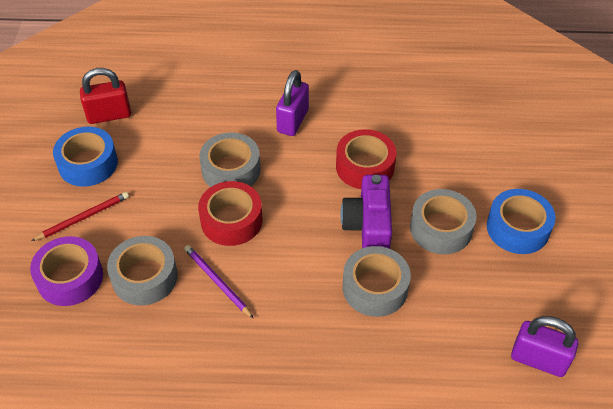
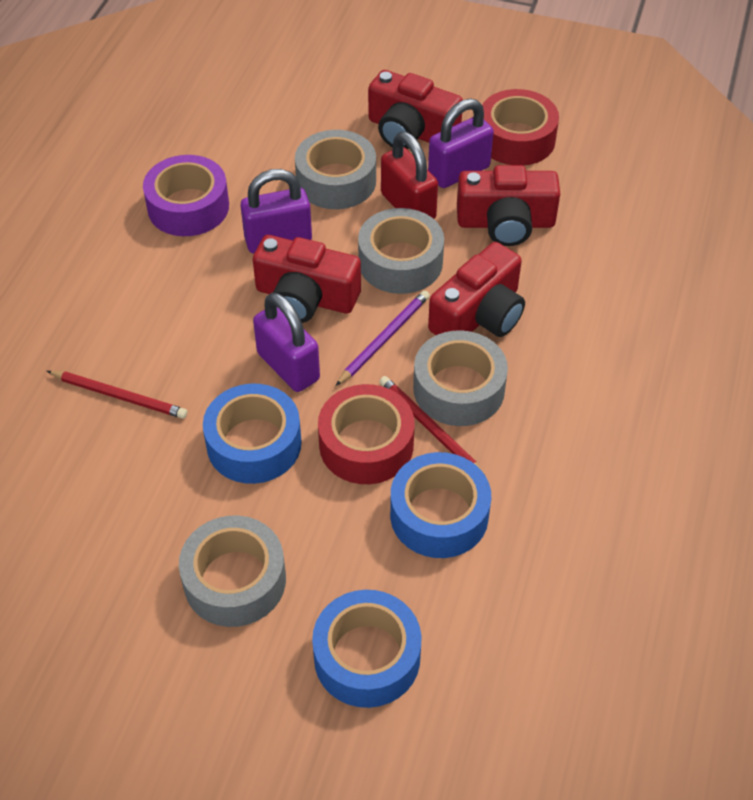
blue tape: [53,127,118,187] [487,189,556,254] = 2 -> [203,383,302,484] [312,590,422,708] [390,452,491,558] = 3
purple camera: [341,175,392,249] = 1 -> none = 0
purple padlock: [276,70,309,136] [511,316,578,377] = 2 -> [240,169,312,253] [253,293,320,392] [428,99,494,188] = 3
red camera: none = 0 -> [253,235,361,323] [368,70,463,149] [428,242,525,337] [457,165,560,246] = 4
red pencil: [31,192,129,241] = 1 -> [47,371,187,419] [379,376,484,473] = 2

